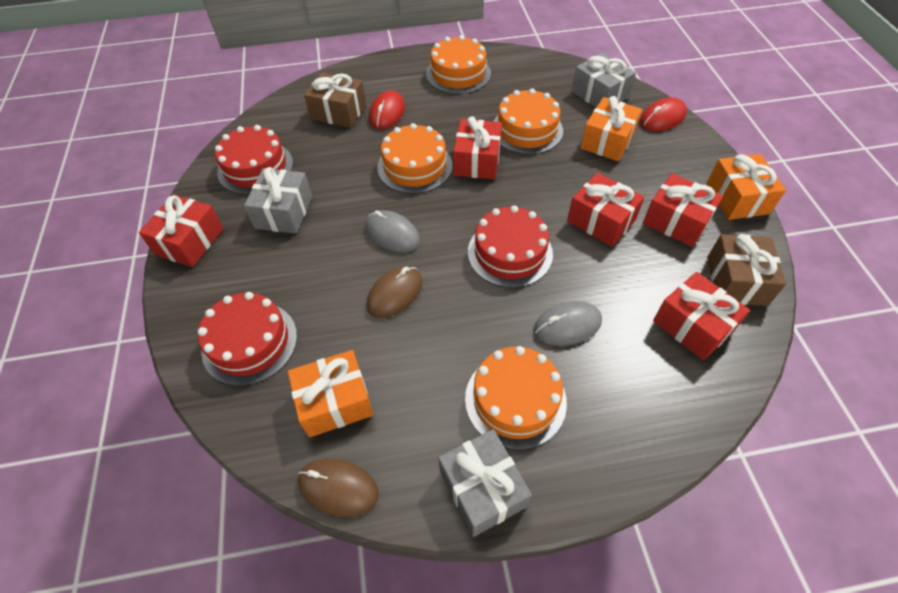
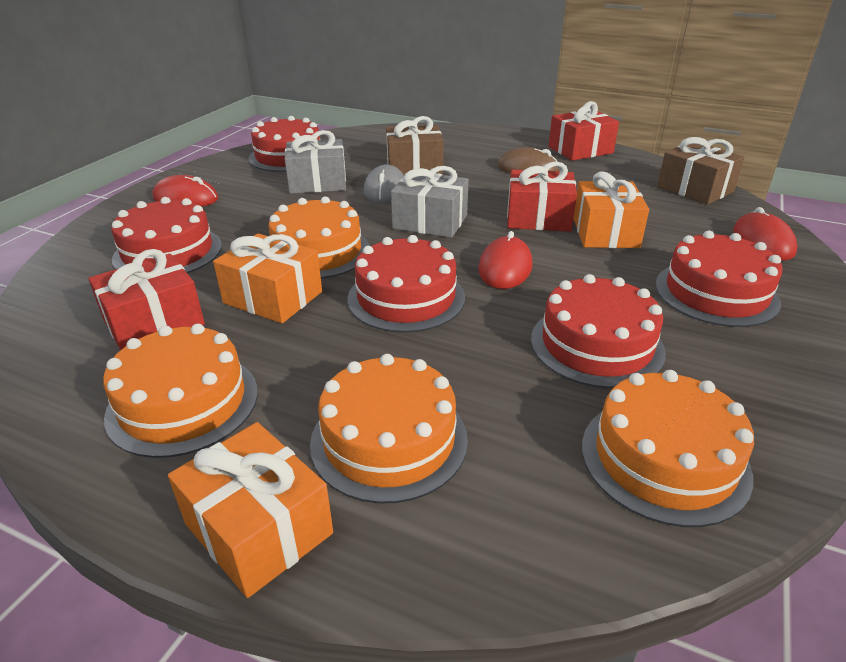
brown mouse: [298,458,379,517] [366,266,422,318] = 2 -> [497,147,560,174] = 1
grey gift: [244,167,312,234] [438,429,532,537] [572,53,636,107] = 3 -> [284,130,346,194] [391,166,469,238] = 2
grey mouse: [365,210,420,252] [534,301,602,346] = 2 -> [364,164,404,203] = 1
red cake: [198,292,297,386] [215,125,293,195] [468,205,553,288] = 3 -> [111,197,222,273] [248,116,320,172] [348,235,465,333] [531,274,666,388] [655,231,782,327] = 5
red gift: [139,194,224,267] [453,117,502,179] [567,173,645,247] [643,173,723,247] [653,272,750,360] = 5 -> [88,249,205,350] [507,162,577,232] [549,101,619,161] = 3
red mouse: [369,90,405,129] [640,97,687,131] = 2 -> [152,175,219,207] [478,231,533,289] [733,207,798,261] = 3

